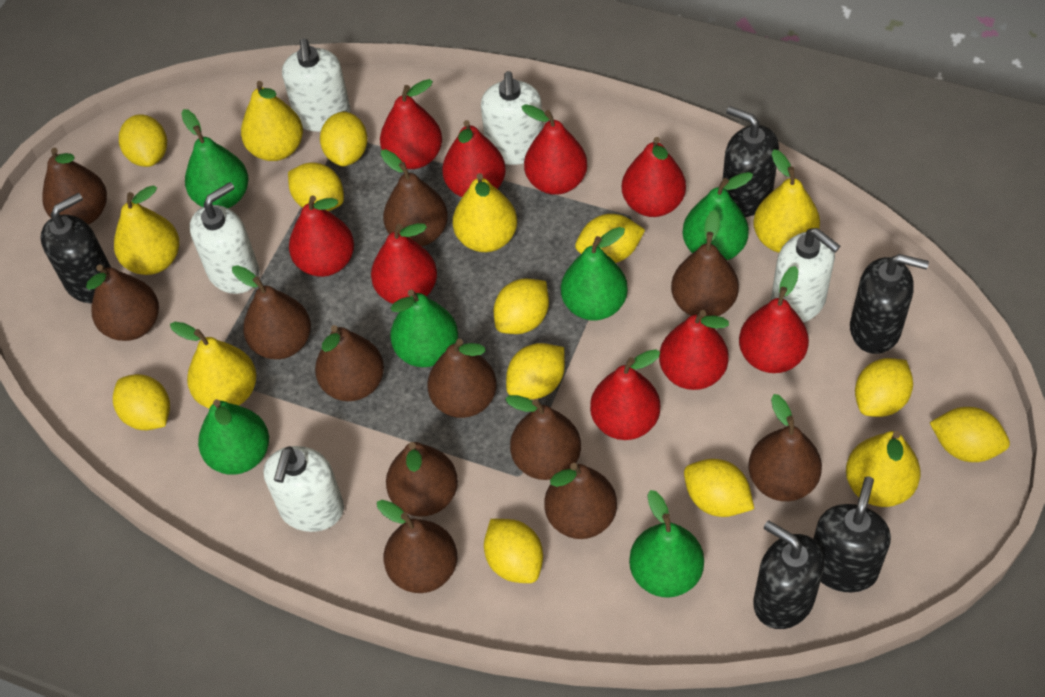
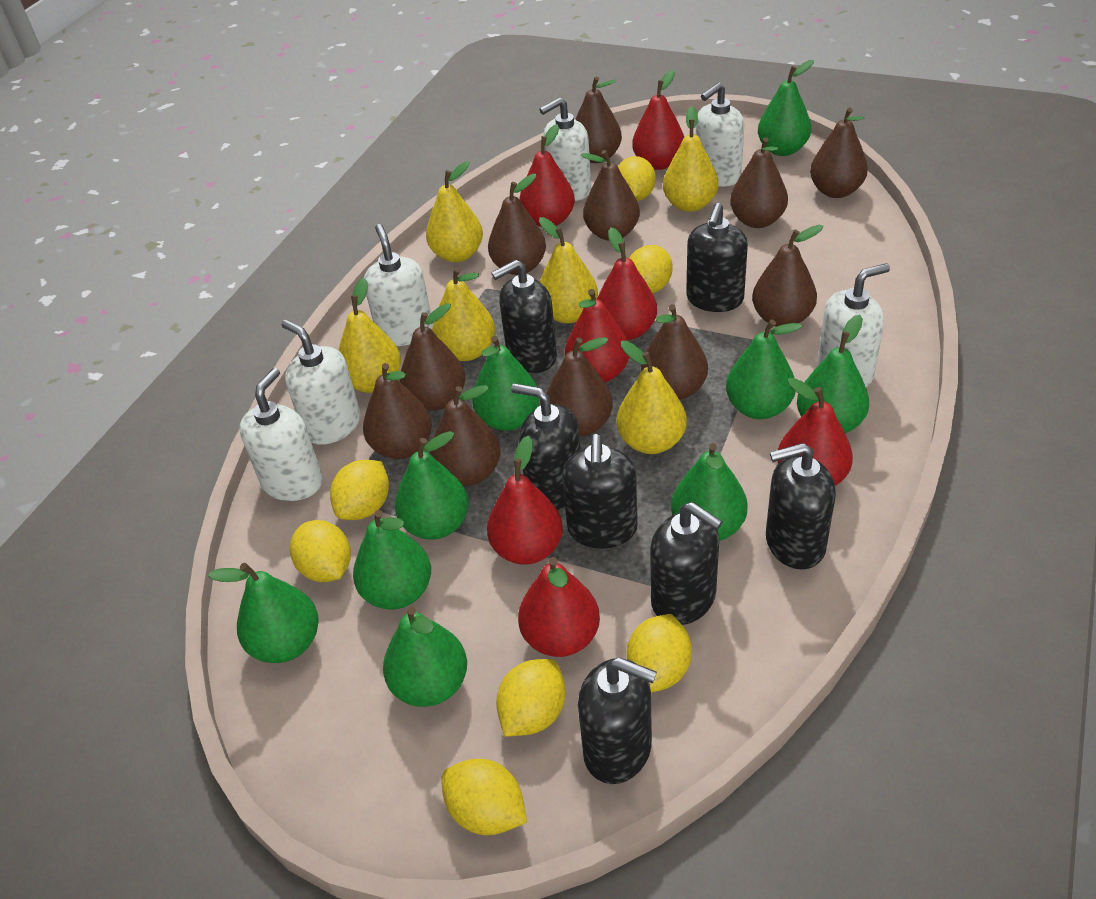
black soap dispenser: [40,193,111,303] [723,106,779,217] [753,521,825,629] [813,476,891,592] [850,254,929,354] = 5 -> [491,259,557,373] [511,383,581,510] [562,434,638,549] [578,657,657,784] [650,502,723,625] [686,203,748,312] [766,443,836,569] = 7
brown pear: [42,148,107,225] [86,264,159,341] [232,265,311,359] [315,325,384,401] [377,500,457,593] [381,149,448,246] [386,442,458,517] [427,339,497,418] [505,395,581,480] [545,463,617,539] [671,210,739,316] [748,394,822,501] = 12 -> [363,363,432,459] [399,303,465,411] [430,385,501,486] [488,174,546,275] [547,337,613,437] [575,77,622,163] [581,150,640,241] [641,304,708,400] [730,137,788,228] [752,225,823,327] [810,108,868,198] = 11
green pear: [181,109,249,208] [198,399,269,475] [390,290,458,367] [561,227,628,321] [629,490,704,597] [682,172,753,260] = 6 -> [208,563,319,663] [353,510,431,610] [383,606,467,707] [395,431,469,540] [472,336,540,431] [671,443,748,541] [726,320,802,419] [758,60,814,156] [797,315,869,433] = 9
red pear: [289,196,354,277] [371,223,437,304] [380,79,442,169] [442,120,506,197] [521,104,587,195] [590,349,660,440] [622,137,686,217] [659,310,729,390] [739,266,809,373] = 9 -> [487,436,563,565] [518,557,600,657] [519,124,575,227] [565,289,629,382] [597,228,657,340] [632,70,684,170] [778,378,853,486] = 7
white soap dispenser: [190,182,260,294] [263,446,344,532] [282,38,350,132] [481,71,543,165] [771,228,840,323] = 5 -> [239,368,323,501] [282,320,360,445] [364,224,433,346] [539,97,591,201] [696,82,744,187] [817,263,890,387] = 6
yellow lemon: [113,374,170,430] [119,115,167,167] [288,162,344,211] [320,111,368,166] [484,519,543,583] [494,279,549,334] [506,343,565,400] [575,214,645,263] [684,459,754,517] [855,358,913,417] [930,407,1010,462] = 11 -> [290,520,351,582] [330,460,389,520] [441,759,527,835] [496,659,566,737] [618,156,656,201] [627,614,692,692] [629,245,672,294] = 7

